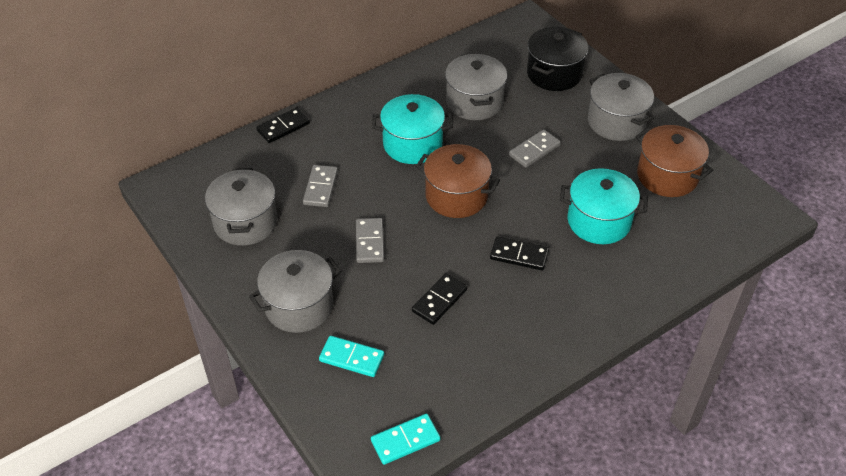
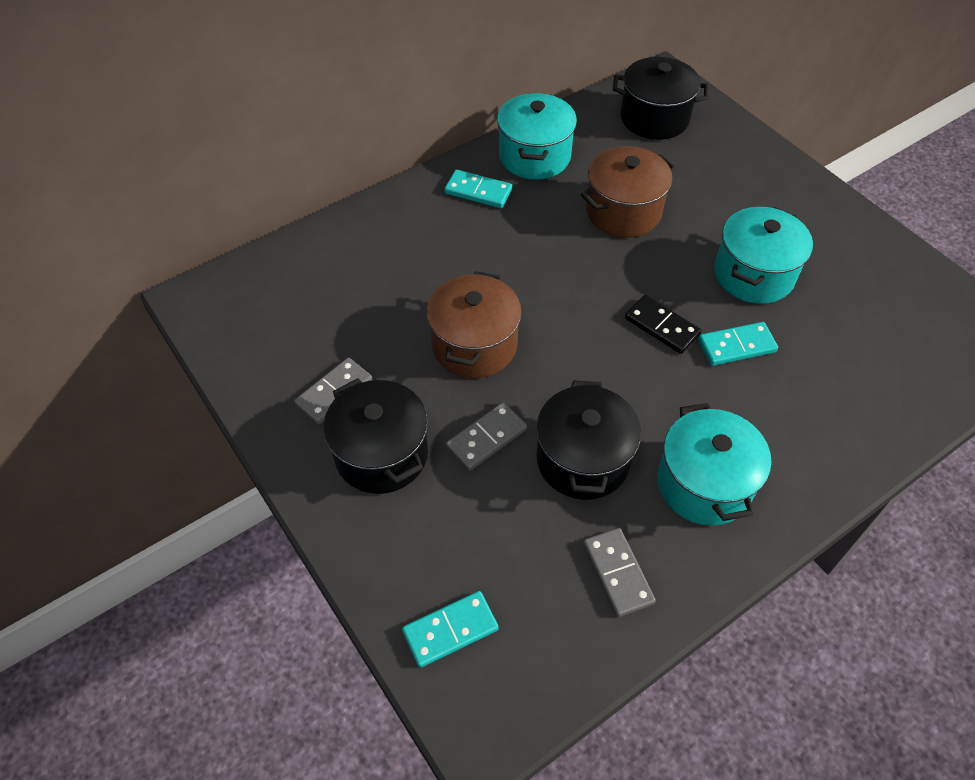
black domino: [256,107,310,143] [412,273,467,325] [490,236,549,271] = 3 -> [625,295,702,354] = 1
black pot: [527,27,588,91] = 1 -> [323,378,428,494] [536,381,641,500] [613,57,709,140] = 3
grey pot: [205,168,278,246] [249,250,341,333] [445,53,507,120] [588,73,654,141] = 4 -> none = 0
turquoise domino: [319,336,384,377] [371,414,440,465] = 2 -> [402,591,499,668] [444,170,512,208] [698,322,778,366] = 3
turquoise pot: [372,94,453,164] [560,168,648,244] = 2 -> [497,93,577,180] [657,403,771,526] [714,207,813,304] = 3

